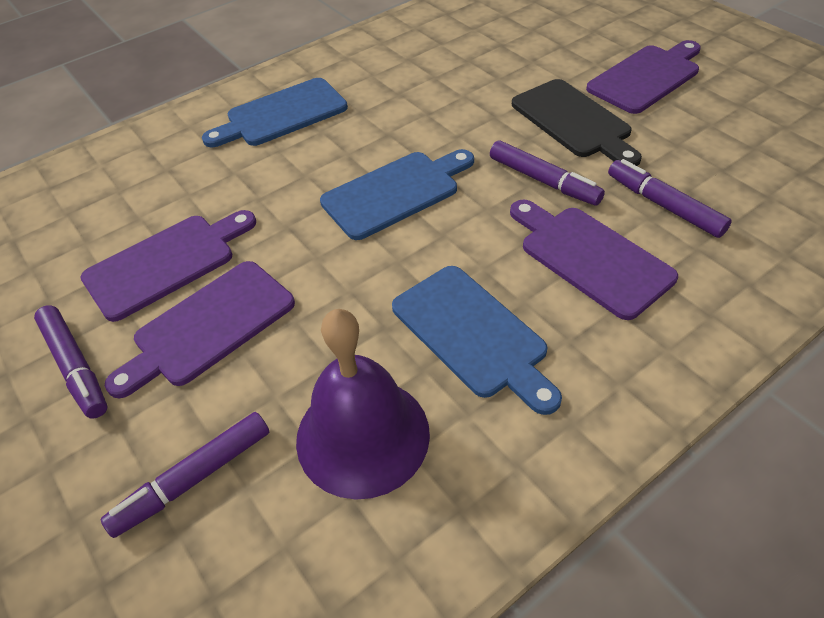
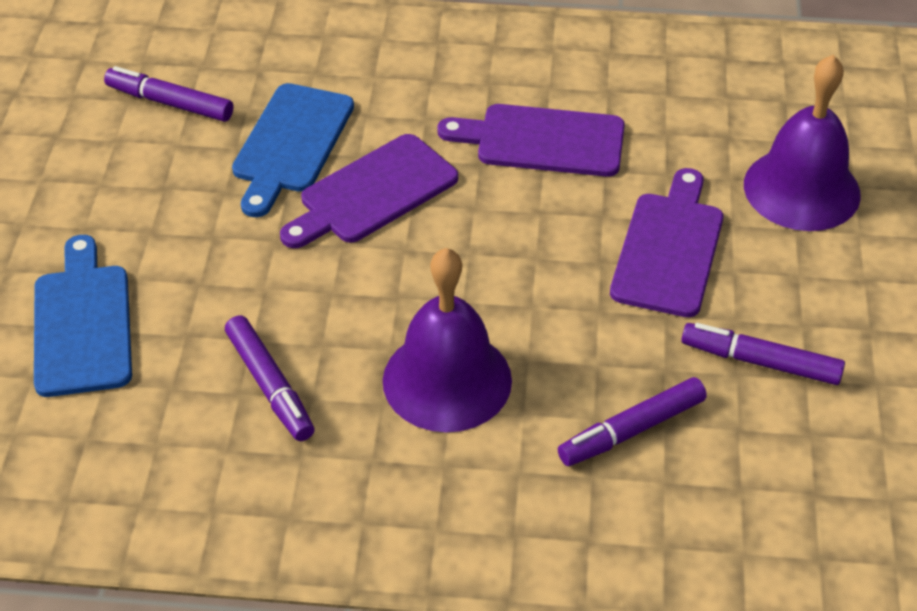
black cutting board: [512,79,642,166] = 1 -> none = 0
blue cutting board: [202,78,348,147] [320,149,474,240] [392,266,562,415] = 3 -> [34,235,132,397] [232,83,354,217] = 2
purple bell: [296,309,430,500] = 1 -> [383,248,512,432] [744,55,861,231] = 2
purple cutting board: [80,210,256,322] [105,261,295,398] [510,200,678,320] [586,40,701,114] = 4 -> [280,134,458,248] [437,104,625,177] [610,168,723,317] = 3

